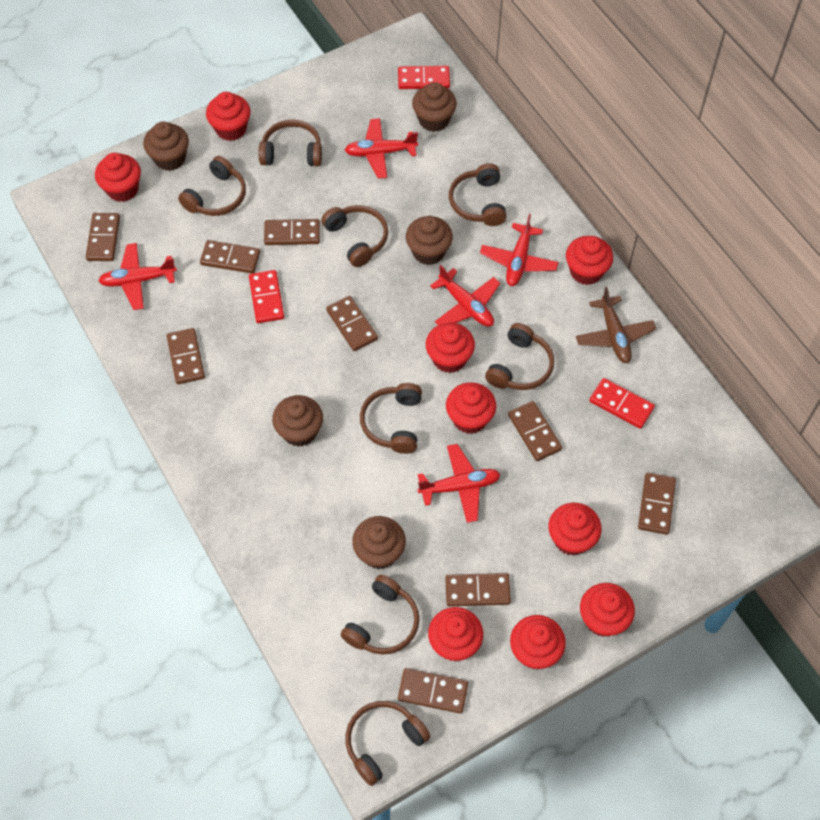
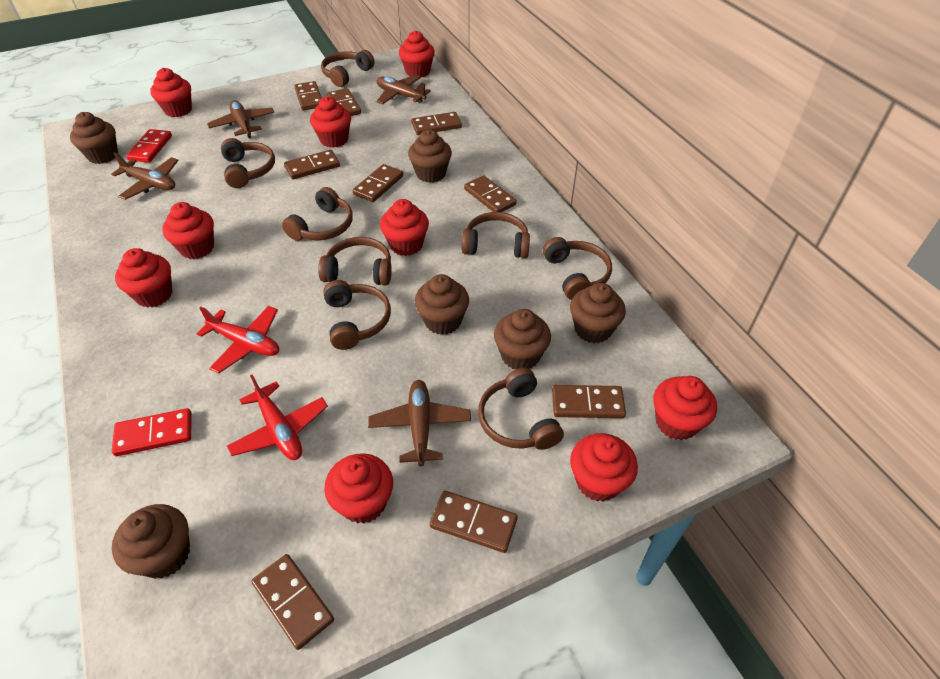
brown cupcake: [143,121,189,171] [272,395,323,447] [352,516,406,569] [406,216,453,265] [412,82,457,132] = 5 -> [70,112,118,164] [112,504,190,579] [408,130,452,183] [415,274,469,335] [494,309,551,369] [570,283,626,343] = 6
brown plane: [576,287,656,363] = 1 -> [111,152,179,200] [207,100,275,138] [368,380,471,466] [376,75,431,104] = 4
red domino: [249,270,284,323] [398,66,450,89] [589,378,655,429] = 3 -> [112,408,192,456] [126,129,172,163] = 2
red plane: [98,243,177,310] [345,118,418,179] [417,444,501,523] [430,265,500,327] [480,214,559,286] = 5 -> [197,306,279,373] [227,375,328,460] = 2

